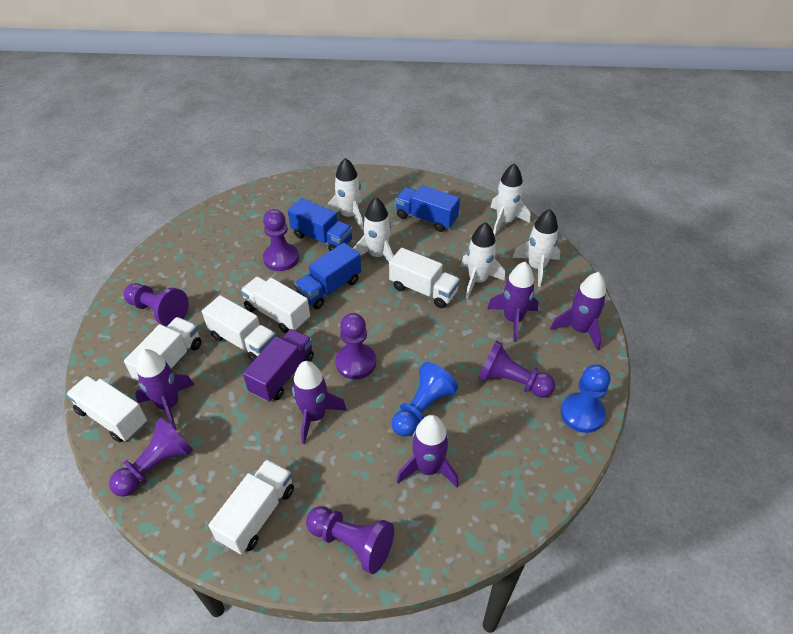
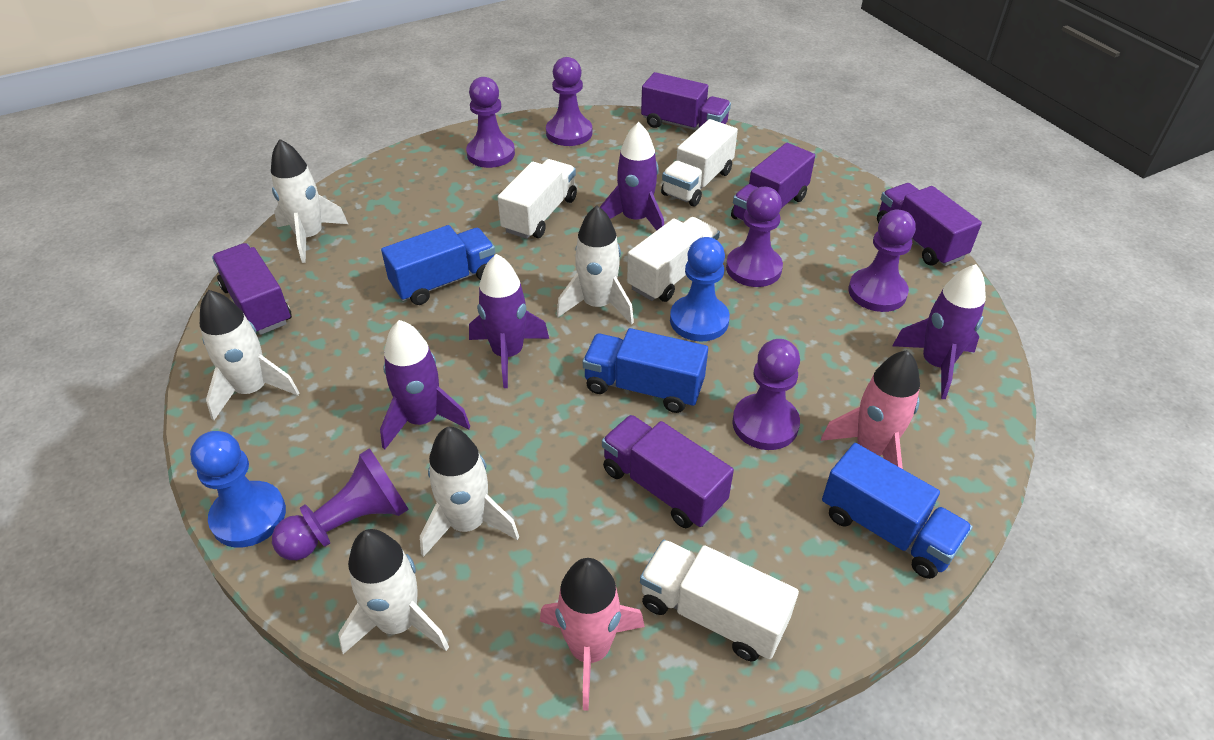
pink rocket: none = 0 -> [540,558,645,711] [821,350,920,469] = 2
purple rocket: [135,349,194,431] [292,361,347,444] [397,415,459,487] [487,262,539,342] [550,272,606,351] = 5 -> [380,320,470,450] [469,254,549,388] [600,122,664,231] [892,264,986,399] = 4
purple truck: [243,329,314,402] = 1 -> [212,243,292,335] [602,415,734,528] [641,72,731,130] [731,143,815,222] [877,183,982,266] = 5
white truck: [66,376,147,442] [124,317,201,383] [202,295,276,362] [209,459,294,554] [240,277,310,333] [389,248,460,308] = 6 -> [498,159,577,239] [627,217,720,302] [640,540,799,661] [661,119,738,206] = 4

